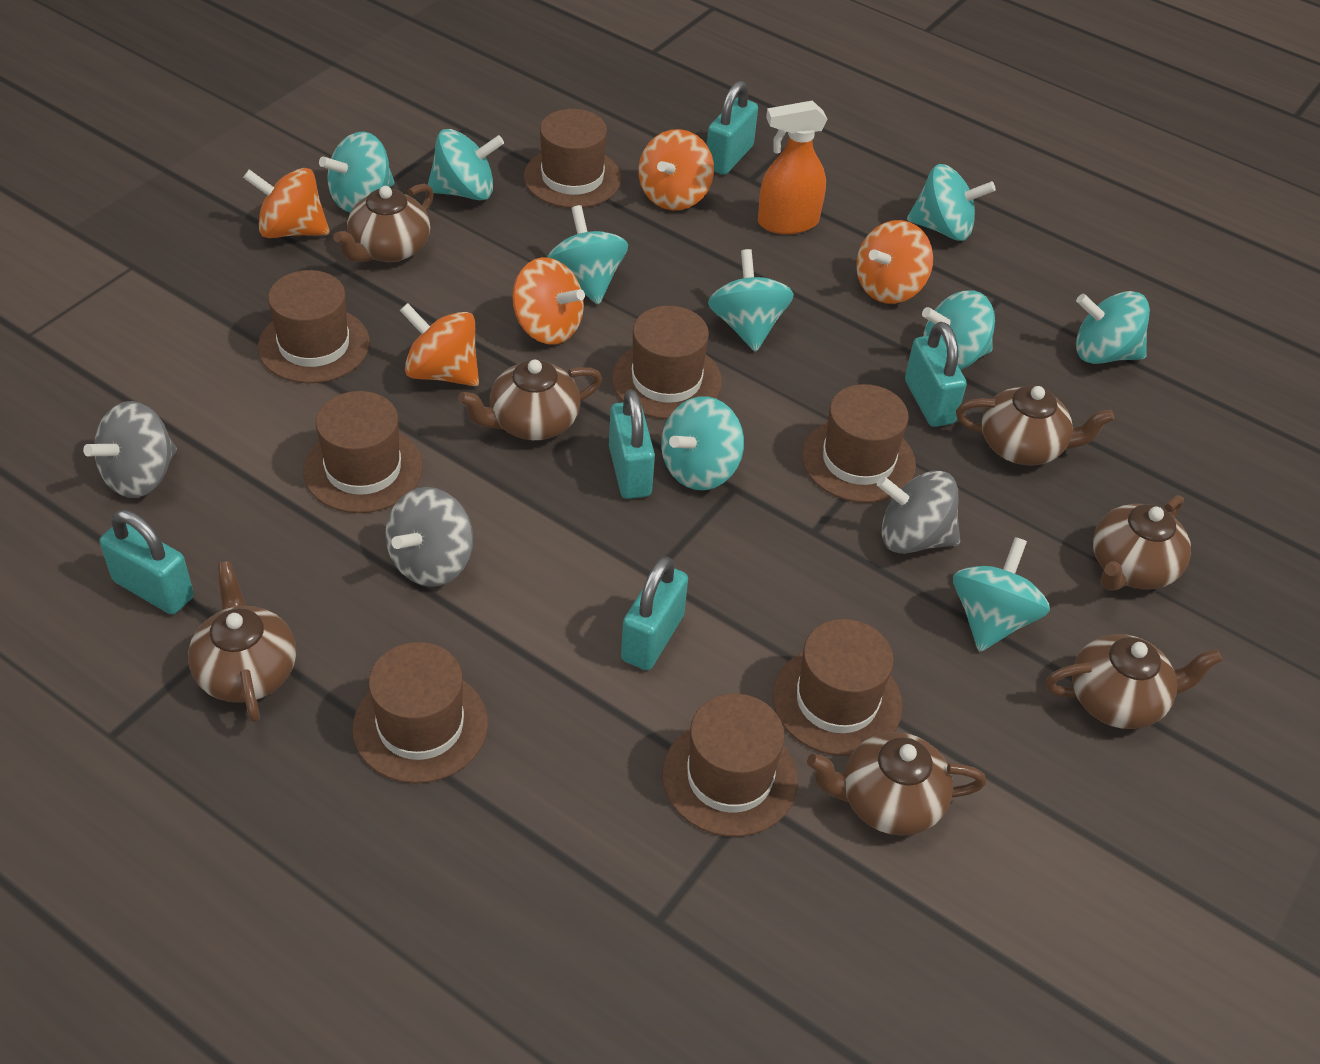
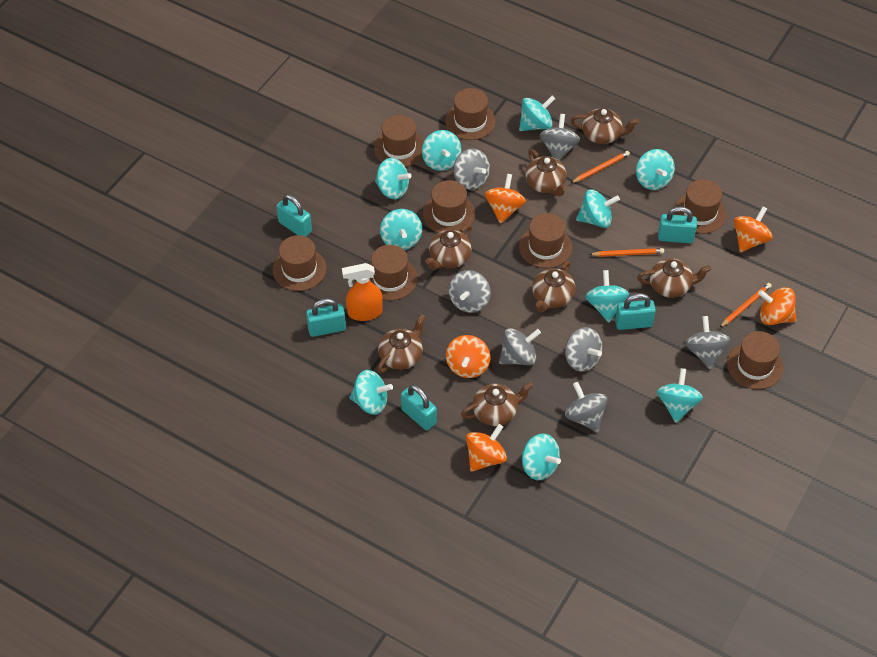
grey spinning top: [83,401,177,498] [385,487,473,587] [877,471,960,554] = 3 -> [448,270,491,313] [453,148,490,190] [499,328,541,365] [540,114,580,161] [565,327,603,372] [565,382,608,432] [685,316,730,369] = 7
orange pencil: none = 0 -> [571,151,630,183] [589,248,664,257] [719,283,772,328] = 3
turquoise spinning top: [319,131,394,212] [428,129,504,200] [547,205,628,305] [661,396,744,490] [708,249,794,352] [907,164,996,241] [922,290,995,370] [953,537,1050,652] [1076,291,1150,364] = 9 -> [349,370,393,415] [375,158,411,199] [380,209,422,250] [422,130,462,171] [519,95,555,131] [522,434,561,480] [576,190,620,228] [585,270,629,322] [636,149,675,190] [657,368,703,423] = 10

